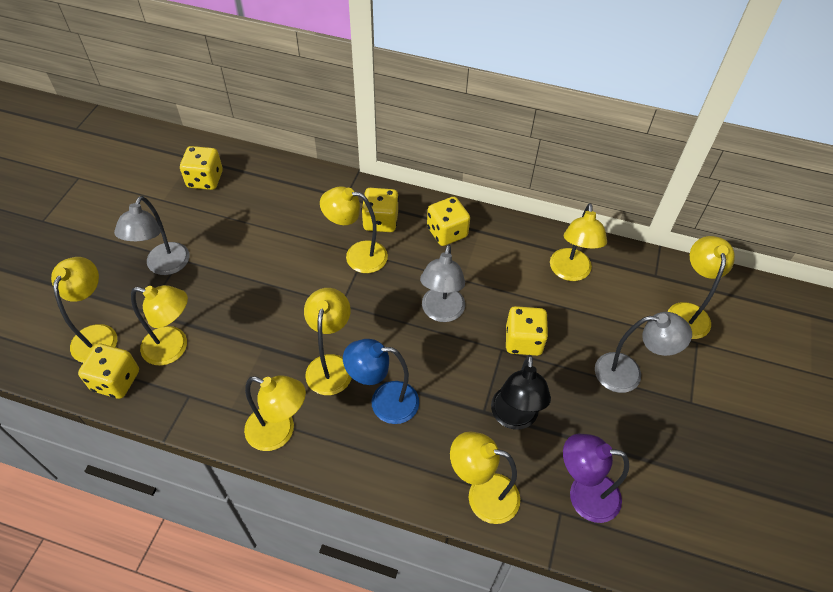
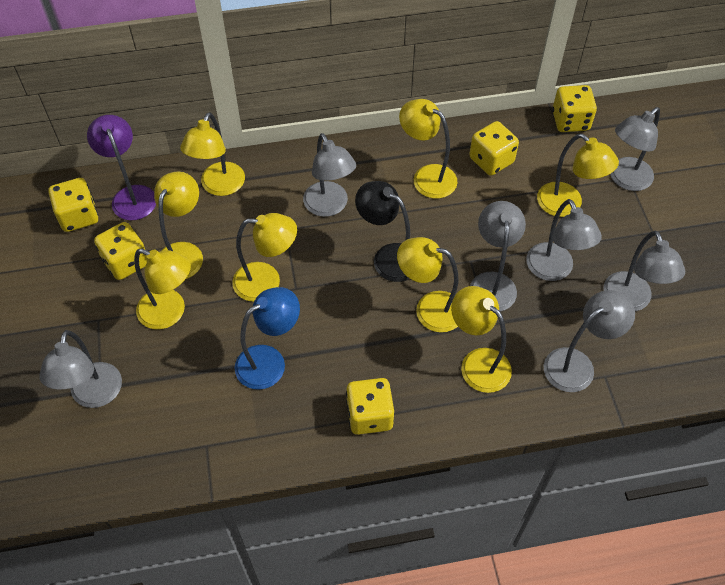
grey lamp: [114,196,189,275] [420,244,465,322] [595,312,692,393] = 3 -> [39,330,122,408] [303,133,356,217] [470,201,526,312] [526,199,602,281] [544,290,635,392] [603,231,685,311] [610,107,660,191] = 7

